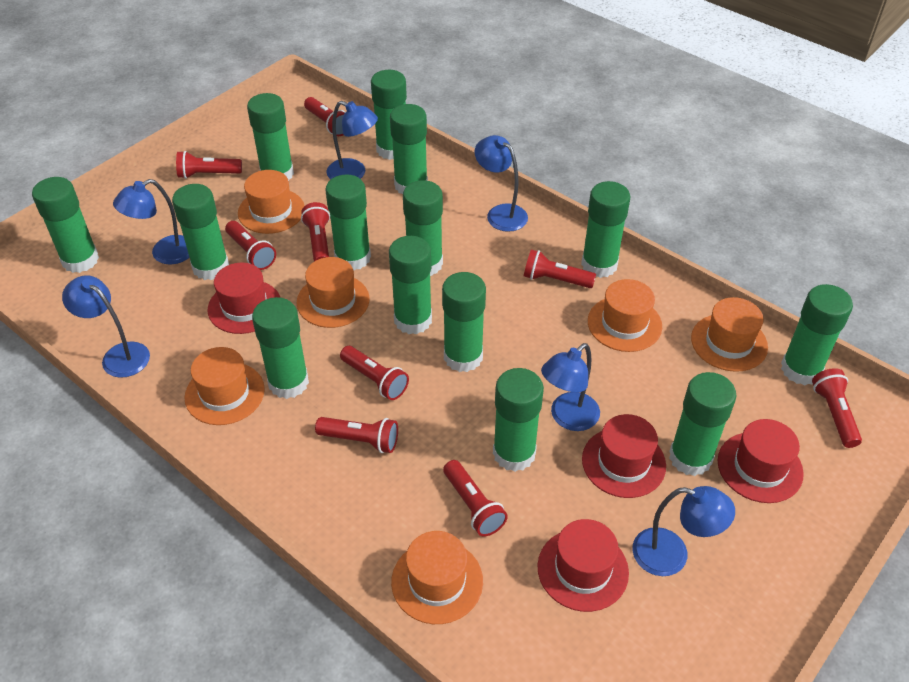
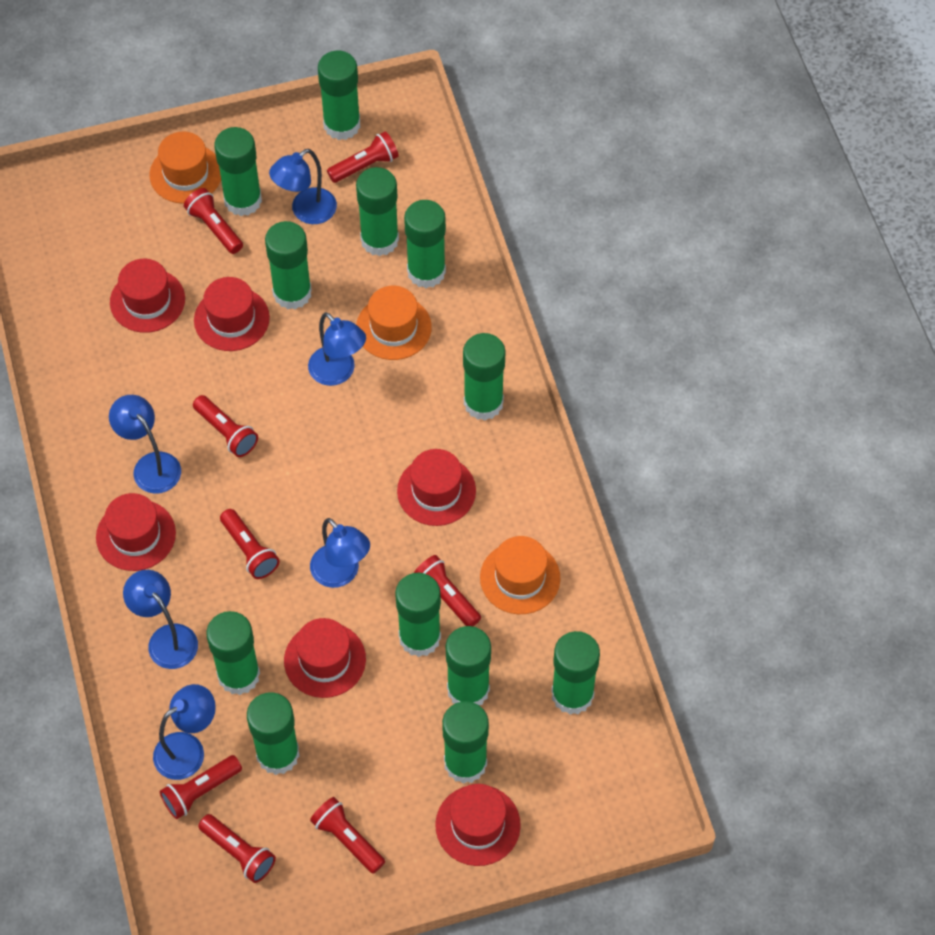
green glue stick: [32,177,99,273] [172,184,229,280] [247,93,294,181] [252,297,309,399] [325,175,371,271] [371,70,407,160] [389,236,432,334] [390,104,428,194] [403,180,443,276] [442,272,486,372] [493,368,544,472] [581,181,630,278] [669,372,736,476] [781,284,853,385] = 14 -> [206,611,260,695] [214,127,262,216] [247,692,300,775] [265,221,312,310] [318,51,360,140] [356,167,399,256] [395,573,441,657] [404,200,446,288] [442,701,489,784] [446,626,491,705] [463,333,506,420] [551,631,600,715] = 12
orange hat: [184,347,265,425] [238,170,304,234] [296,257,370,328] [391,531,483,624] [588,279,662,352] [691,297,768,372] = 6 -> [150,131,221,204] [356,286,432,360] [480,536,560,614] = 3
red flashlight: [176,151,242,179] [225,221,276,270] [301,202,330,262] [304,97,345,136] [315,417,398,453] [340,346,409,400] [443,460,508,537] [524,249,596,288] [812,368,862,448] = 9 -> [160,755,242,819] [184,188,243,254] [193,395,258,457] [198,814,276,883] [220,509,280,579] [310,797,385,874] [327,131,399,183] [414,555,481,626] = 8
red hat: [208,263,280,334] [538,519,629,612] [582,414,666,498] [718,419,804,503] = 4 -> [96,493,176,571] [110,259,185,333] [194,277,270,351] [284,618,366,698] [397,449,476,526] [435,784,521,866] = 6

